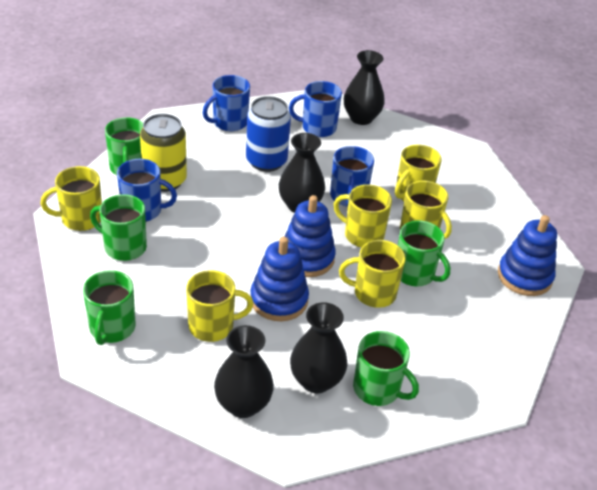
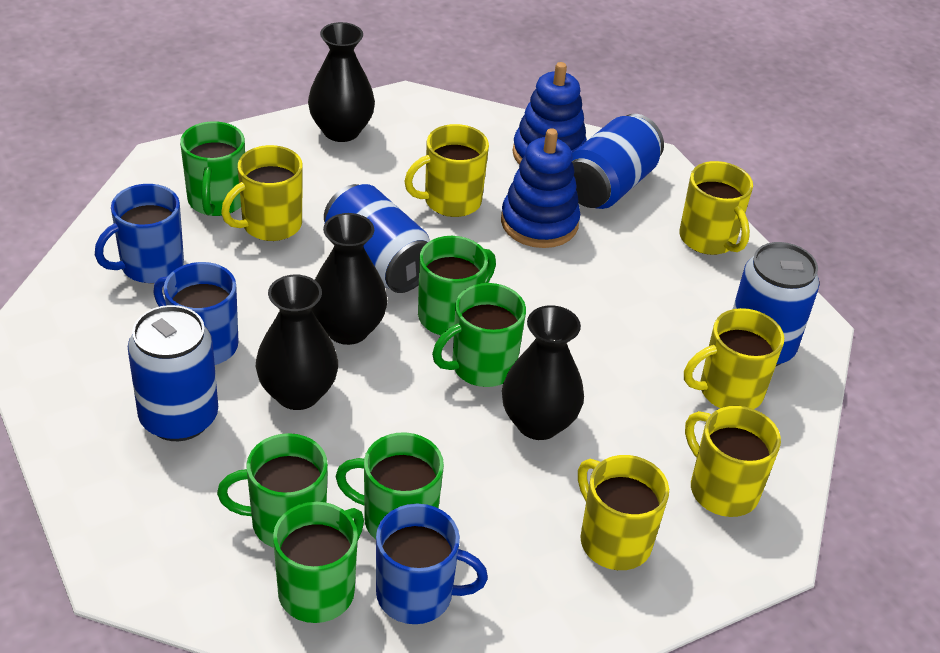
blue can: [246,96,291,172] = 1 -> [128,305,218,441] [324,184,430,293] [572,114,664,209] [733,242,819,366] = 4
blue mug: [117,159,177,222] [203,75,250,131] [289,81,342,137] [330,146,374,207] = 4 -> [95,184,184,283] [153,262,239,365] [376,503,488,624] = 3
blue stacking toy: [250,237,309,321] [284,195,336,277] [498,215,557,296] = 3 -> [501,128,580,248] [512,62,587,165] = 2
green mug: [83,270,136,345] [90,194,147,261] [105,117,143,175] [353,331,419,406] [398,220,450,286] = 5 -> [180,121,245,216] [217,433,328,548] [273,502,364,623] [335,432,444,540] [418,236,496,335] [432,283,526,387] = 6
yellow can: [140,114,187,192] = 1 -> none = 0

